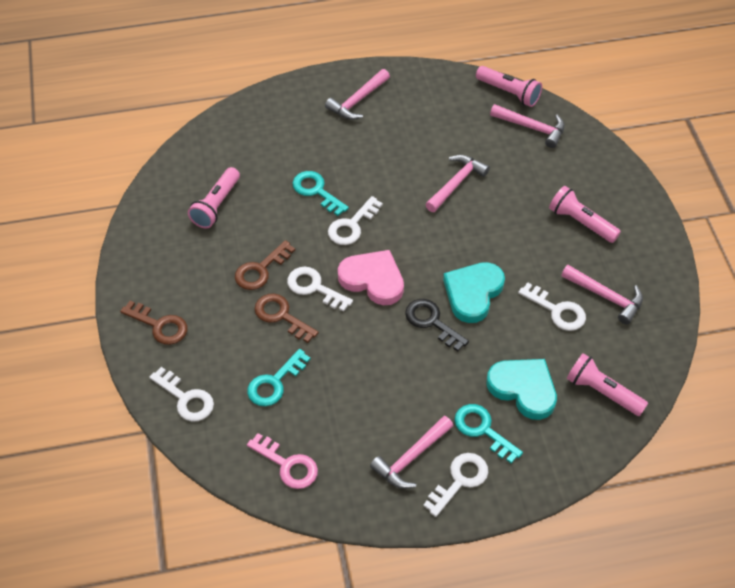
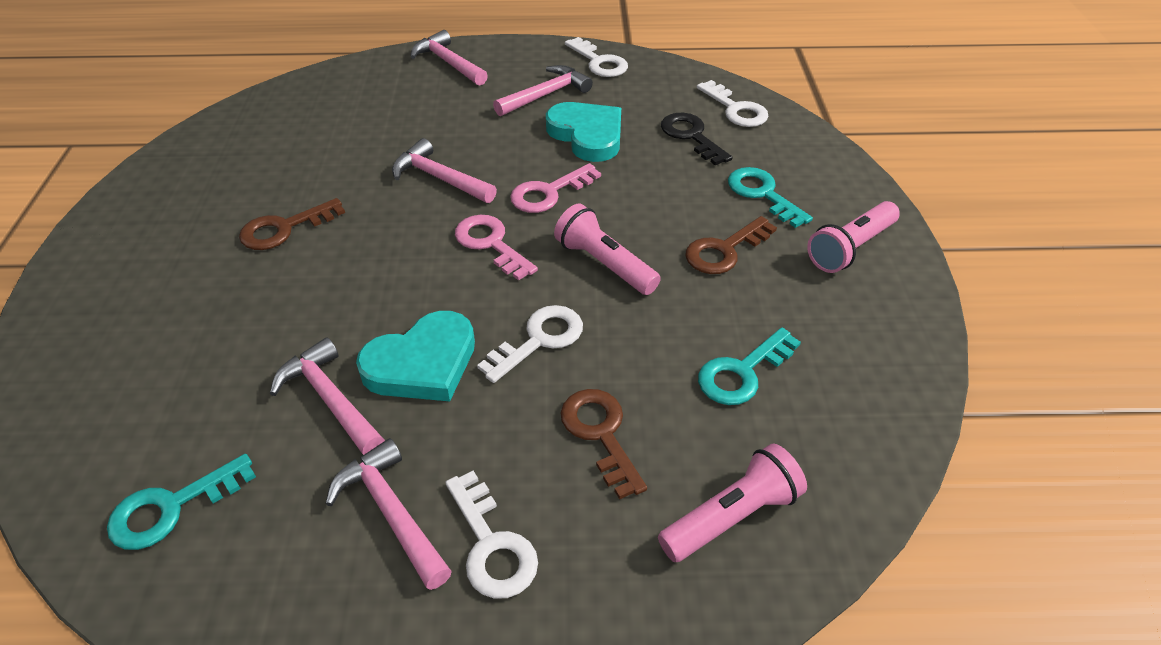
pink flashlight: [188,167,240,229] [476,66,542,107] [549,186,621,243] [567,353,648,416] = 4 -> [554,204,661,295] [658,443,807,562] [807,201,900,273] = 3
pink heart: [338,250,404,305] = 1 -> none = 0
pink key: [247,433,318,489] = 1 -> [455,215,538,281] [510,163,601,213] = 2
white key: [149,367,214,422] [287,267,353,312] [328,196,383,245] [423,453,488,517] [518,282,586,331] = 5 -> [445,471,538,599] [477,305,583,383] [565,37,628,77] [697,80,769,127] = 4

